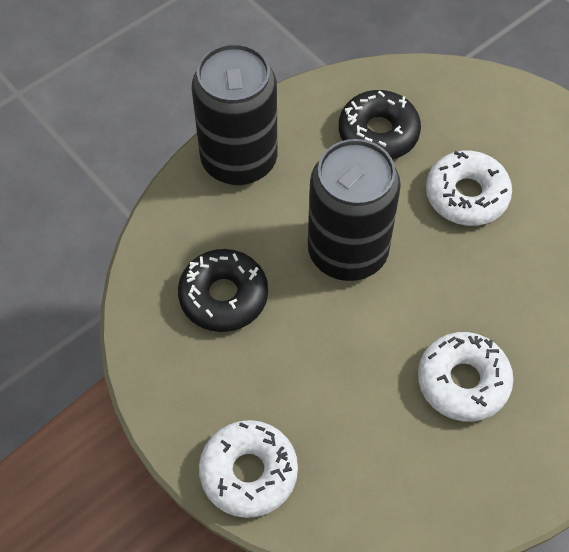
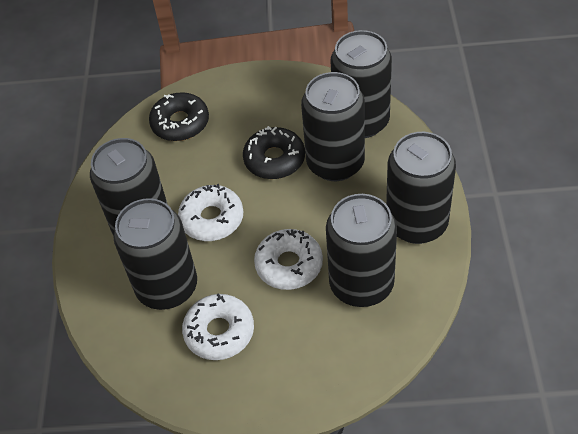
black can: [192,43,278,185] [308,139,401,281] = 2 -> [90,138,168,236] [113,198,197,310] [301,72,365,181] [326,194,397,307] [330,30,392,138] [386,132,456,244] = 6

